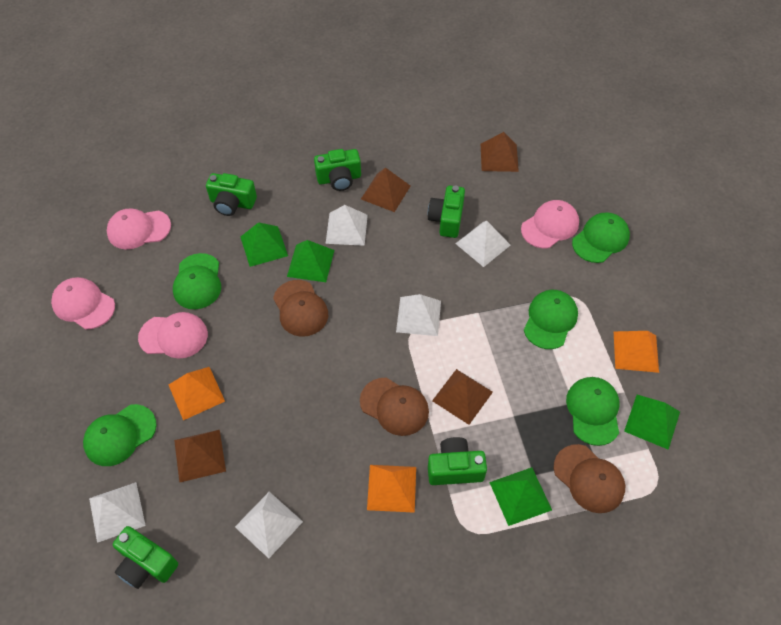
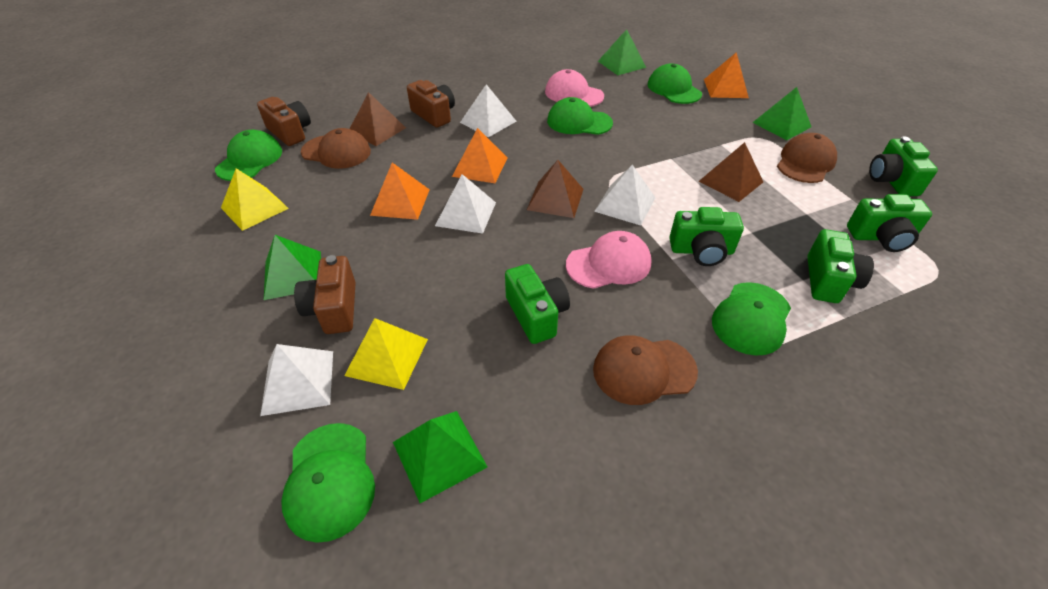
brown camera: none = 0 -> [257,97,311,146] [294,255,356,334] [407,80,455,128] = 3
brown pyramid: [174,430,226,483] [361,167,410,212] [432,369,493,425] [481,132,519,172] = 4 -> [350,92,406,146] [527,160,583,218] [699,142,763,202] = 3
pink cap: [51,277,115,329] [107,209,171,249] [138,312,208,358] [521,200,579,249] = 4 -> [545,69,604,107] [566,231,652,289] = 2
white pyramid: [89,482,146,543] [235,492,303,558] [326,205,368,246] [396,294,441,336] [455,221,510,267] = 5 -> [260,344,333,416] [435,174,496,234] [460,84,516,137] [594,165,656,226] = 4
yellow pyramid: none = 0 -> [221,168,289,231] [344,318,428,390] = 2

